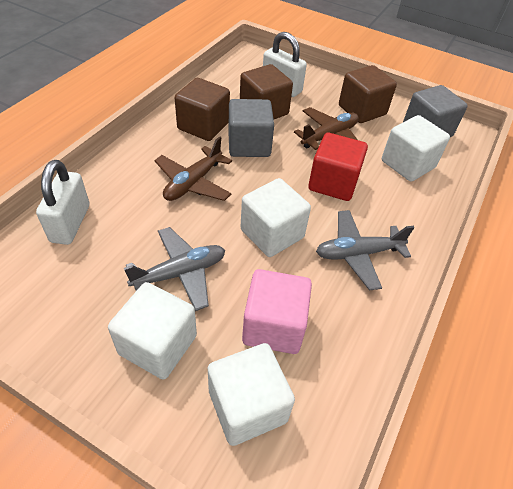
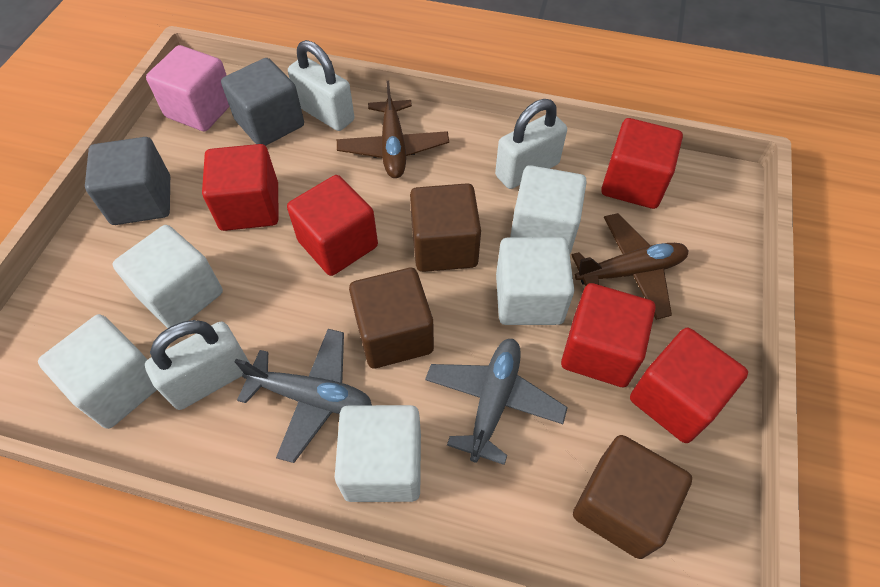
red cube: [308,133,368,201] = 1 -> [202,144,279,231] [287,175,378,276] [561,283,656,387] [601,118,683,209] [630,328,748,443] = 5
white cube: [108,282,197,380] [208,343,295,446] [241,178,311,257] [382,115,450,182] = 4 -> [38,314,157,429] [113,225,223,328] [335,405,421,502] [496,237,574,325] [510,165,587,253] = 5
white padlock: [36,160,89,245] [263,32,307,97] = 2 -> [145,320,250,410] [288,40,354,131] [495,99,567,189] = 3

